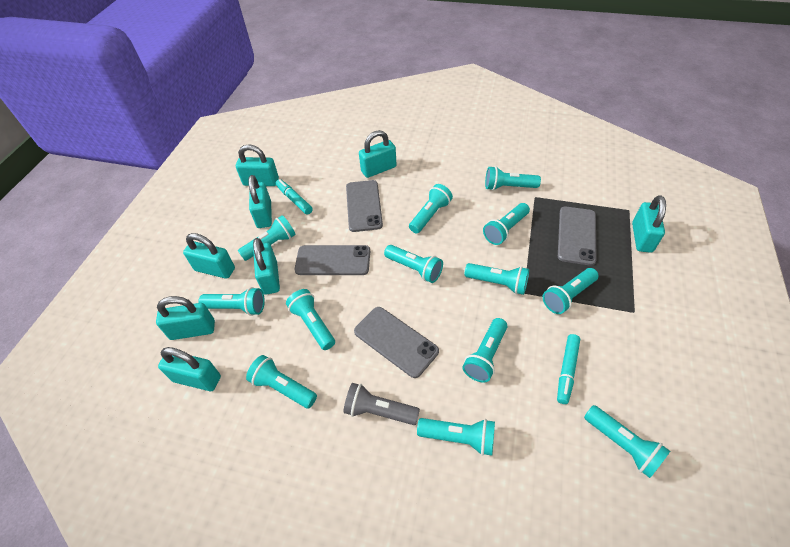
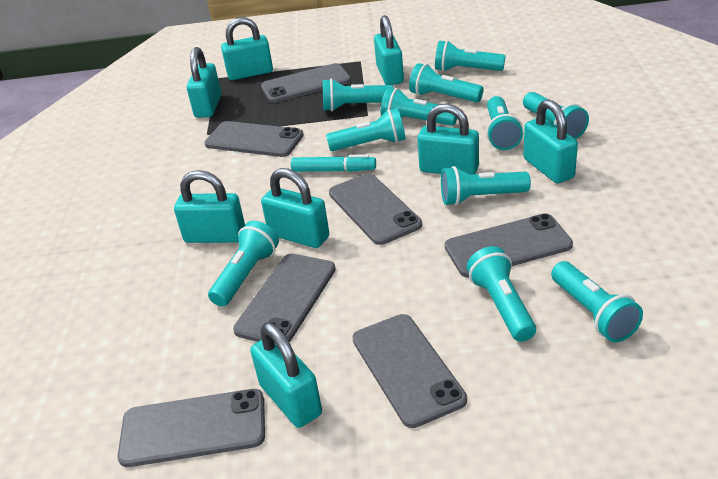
grey flashlight: [343,383,420,425] = 1 -> none = 0
grey phone: [295,245,370,275] [346,180,383,232] [354,307,439,378] [558,207,597,266] = 4 -> [118,389,265,467] [204,121,304,157] [233,254,336,343] [261,63,351,103] [329,173,422,245] [352,314,467,428] [445,213,573,278] = 7
turquoise flashlight: [198,287,265,316] [238,215,296,261] [246,355,317,409] [286,289,335,350] [384,245,443,283] [409,184,453,233] [417,418,495,456] [462,318,507,383] [464,263,529,295] [483,203,530,245] [485,166,541,191] [543,268,599,314] [584,405,670,478] = 13 -> [208,221,279,307] [323,79,394,111] [326,108,406,151] [381,88,457,126] [409,63,484,103] [435,40,505,72] [441,166,531,206] [466,246,536,342] [486,96,523,150] [523,92,589,139] [551,261,643,342] = 11
turquoise marker: [276,179,313,215] [557,334,580,404] = 2 -> [291,154,376,172] = 1

